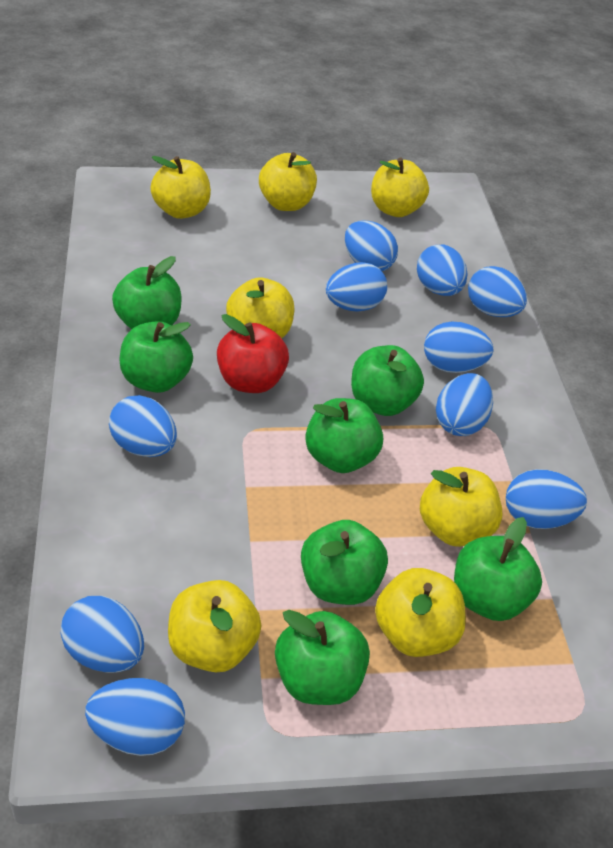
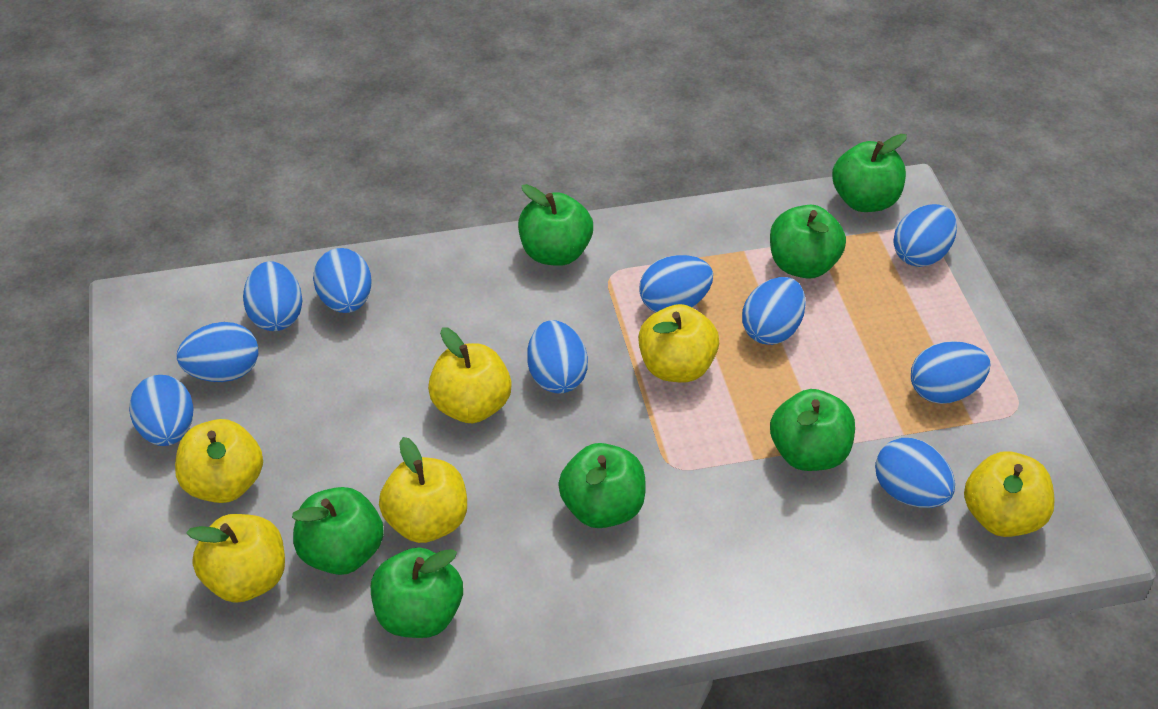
red apple: [217,314,289,393] = 1 -> none = 0
yellow apple: [150,156,211,219] [168,580,262,672] [226,277,295,338] [259,152,317,211] [371,158,429,217] [375,568,466,657] [420,467,503,547] = 7 -> [175,419,263,503] [186,514,285,603] [379,437,467,543] [428,327,512,423] [638,304,719,383] [964,451,1055,537] = 6

